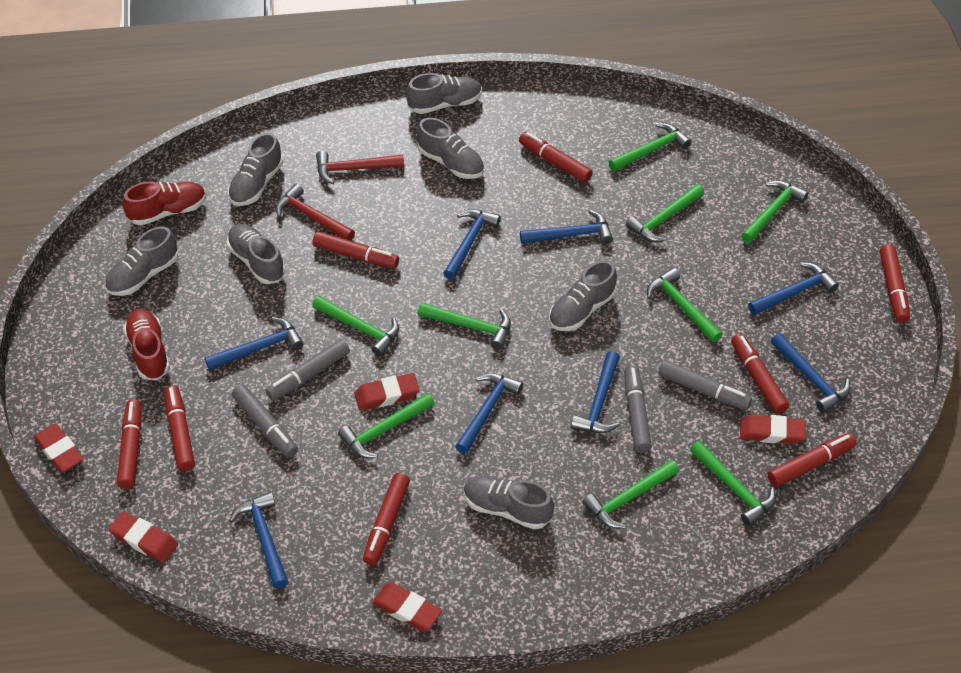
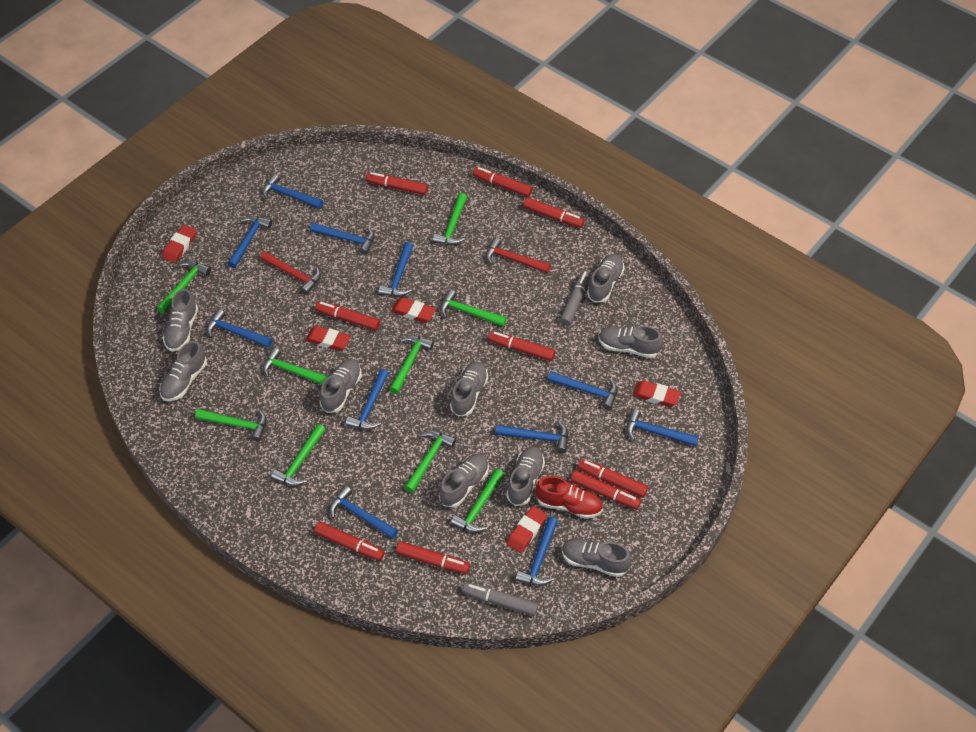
blue hammer: [205,317,303,370] [229,492,289,588] [443,209,501,280] [455,373,523,454] [520,210,613,244] [571,351,620,433] [748,262,839,315] [771,333,850,413] = 8 -> [207,309,273,348] [228,216,272,268] [262,174,323,209] [310,222,374,255] [329,486,398,539] [346,369,389,430] [378,242,413,297] [496,421,568,453] [515,517,558,586] [548,371,618,410] [626,409,699,446] = 11
grey marker: [232,384,298,458] [266,339,350,401] [624,366,652,453] [659,360,752,410] = 4 -> [463,582,538,616] [560,270,591,326] = 2
grey shoe: [105,226,178,296] [227,224,285,284] [228,133,283,206] [406,73,482,114] [417,118,484,179] [464,476,554,529] [549,260,617,331] = 7 -> [159,341,207,401] [163,289,198,352] [320,359,362,413] [439,454,489,507] [450,362,488,417] [506,447,545,506] [562,538,631,577] [587,254,624,303] [598,326,663,358] = 9
red marker: [117,399,141,489] [164,385,195,471] [312,231,399,269] [363,473,410,565] [519,132,593,183] [731,334,789,414] [768,433,856,487] [880,244,910,323] = 8 -> [314,522,385,561] [315,301,380,331] [366,172,428,195] [396,541,470,574] [473,167,532,197] [488,331,555,361] [523,197,585,228] [571,470,641,509] [578,459,648,498] = 9
red shoe: [123,182,206,225] [124,309,170,380] = 2 -> [536,476,603,519] = 1

